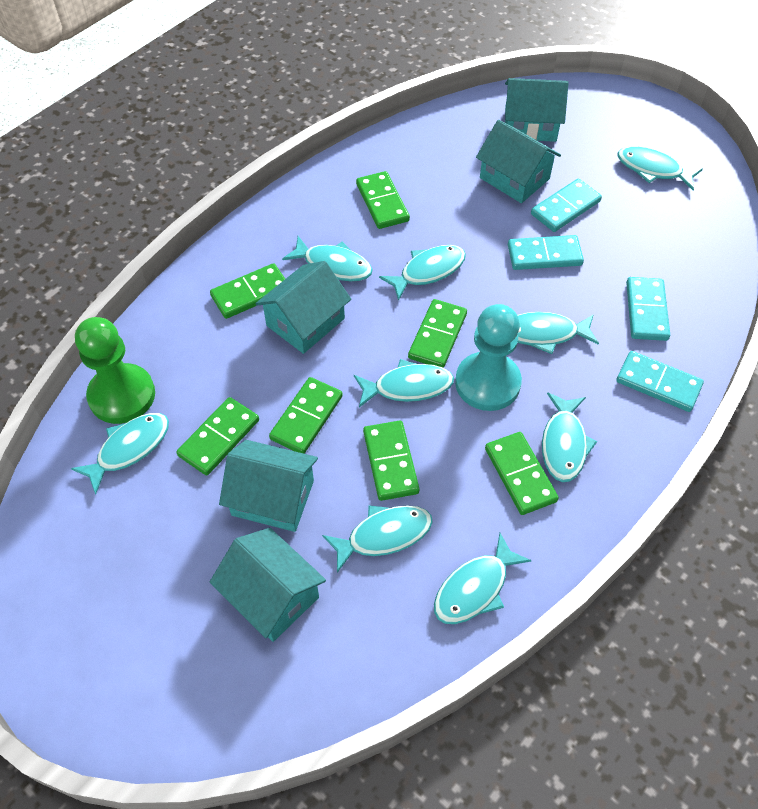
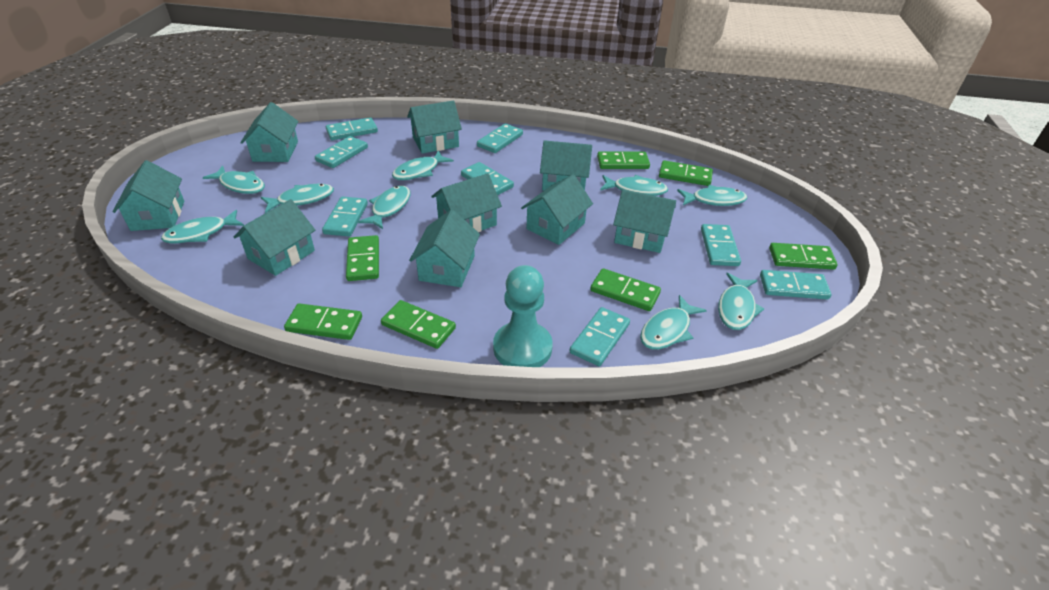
green pawn: [75,317,155,424] = 1 -> none = 0
turquoise domino: [508,235,584,270] [531,179,602,232] [616,351,704,412] [626,277,670,341] = 4 -> [315,136,368,168] [322,196,368,236] [326,117,378,140] [461,162,514,195] [477,123,523,153] [570,307,630,366] [701,224,741,266] [760,270,831,300] = 8
turquoise house: [210,528,326,642] [219,440,318,532] [255,261,351,354] [476,120,561,203] [505,78,569,142] = 5 -> [113,160,184,231] [234,199,315,276] [240,102,298,162] [407,100,462,154] [409,210,480,287] [431,173,502,232] [521,174,593,245] [540,140,592,190] [613,190,676,253] = 9

